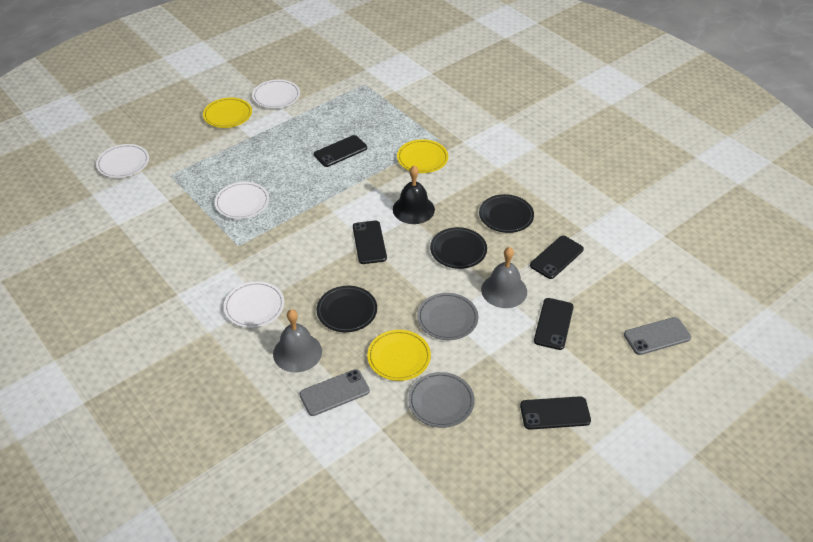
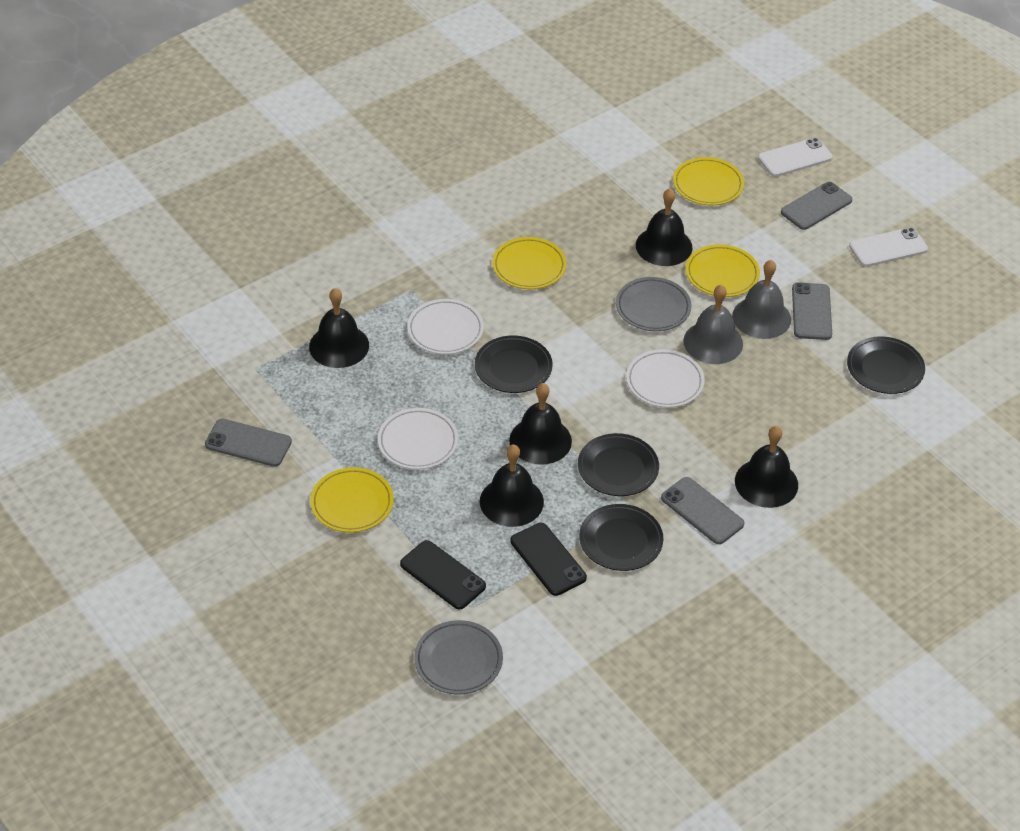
black bell: [393,166,435,224] = 1 -> [309,288,369,368] [480,444,544,527] [509,383,572,465] [636,188,692,266] [735,426,798,508] = 5
black phone: [314,135,367,167] [353,221,387,264] [520,396,591,430] [530,236,584,279] [534,298,574,350] = 5 -> [400,540,486,610] [510,523,587,596] = 2
black plate: [316,286,377,332] [430,227,487,269] [479,194,534,233] = 3 -> [475,335,553,393] [578,433,659,496] [579,504,663,571] [847,336,925,394] = 4
grey phone: [300,369,370,416] [624,317,691,355] = 2 -> [205,419,292,467] [661,477,745,544] [781,182,852,230] [792,282,832,340] = 4
white phone: none = 0 -> [758,138,833,177] [849,227,928,267] = 2
white plate: [96,144,149,178] [215,182,269,219] [224,281,285,328] [252,79,300,109] = 4 -> [378,408,458,470] [407,299,484,354] [626,349,705,408] = 3
yellow plate: [203,98,252,128] [367,330,431,381] [397,139,448,173] = 3 -> [310,467,394,532] [492,237,567,289] [673,157,744,205] [686,244,760,297] = 4

